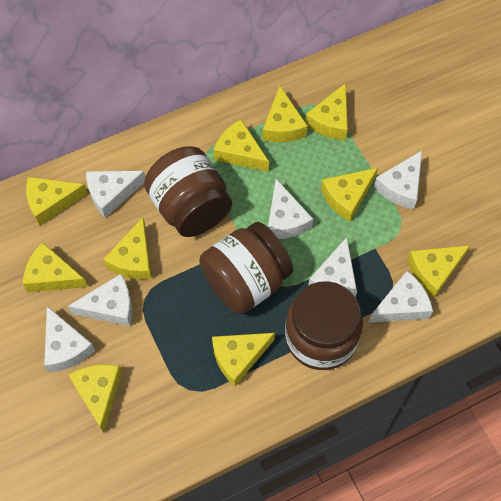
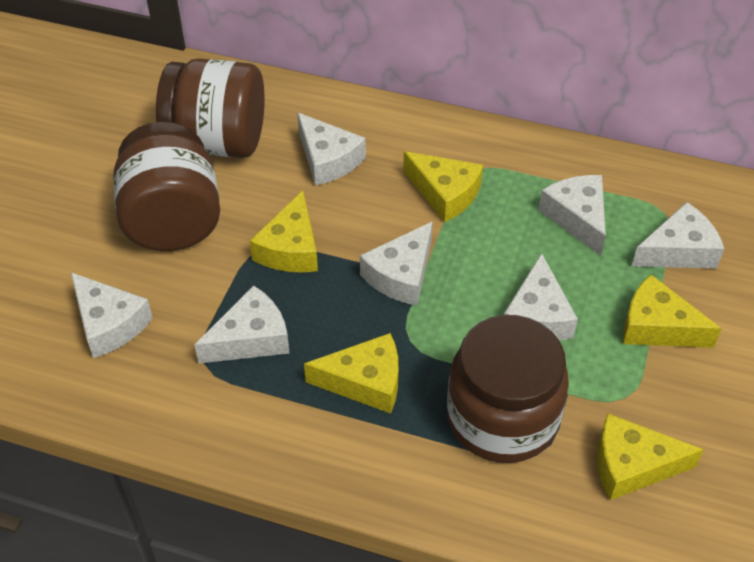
yellow cheese: [23,242,88,292] [26,177,88,226] [68,364,122,433] [103,218,152,280] [212,333,275,386] [214,120,269,172] [263,86,308,142] [305,83,348,140] [321,168,378,221] [408,245,470,298] = 10 -> [250,191,318,273] [304,333,398,414] [403,151,483,222] [597,413,704,500] [623,274,722,348] = 5

